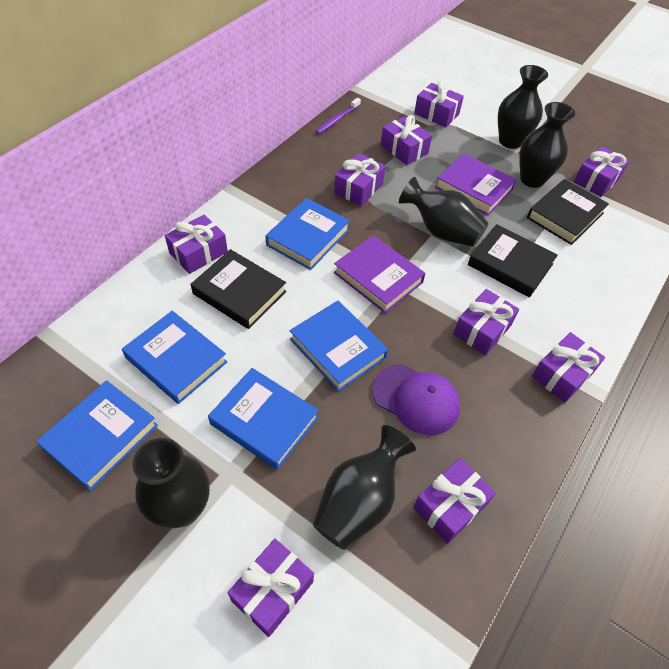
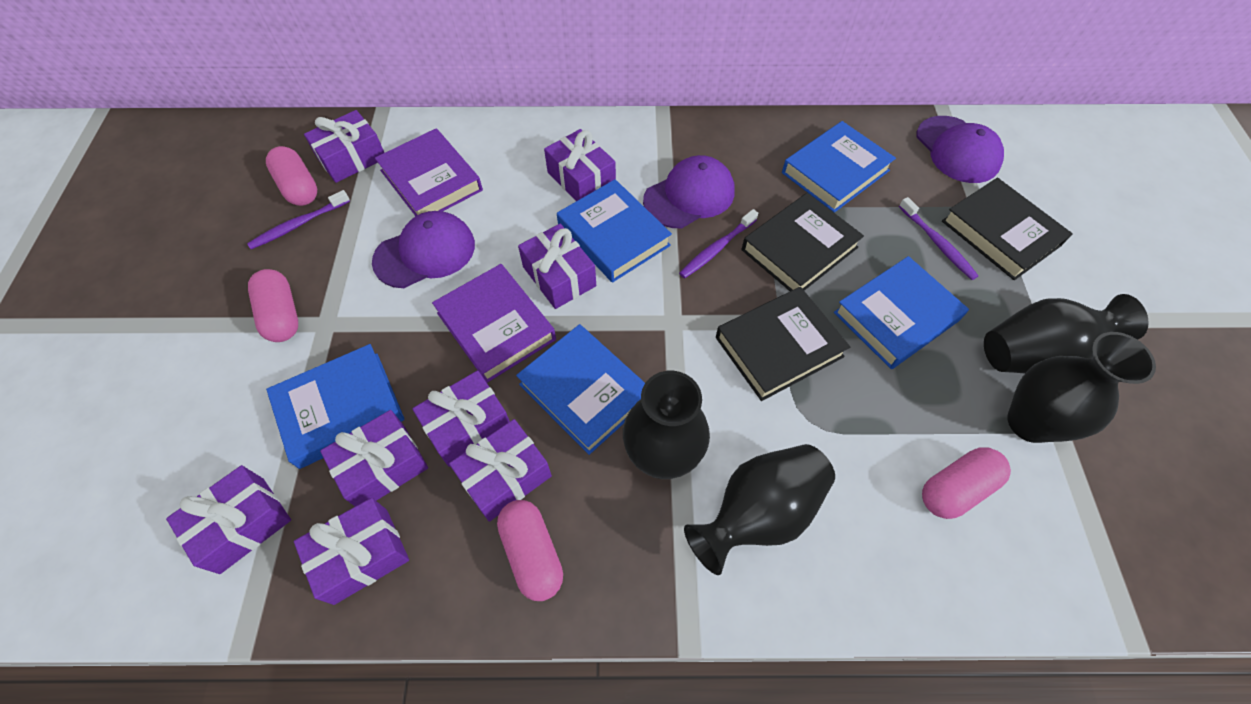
black vase: [133,438,210,528] [313,425,416,550] [399,177,489,247] [498,65,548,149] [519,102,575,188] = 5 -> [623,371,710,479] [684,444,835,575] [984,294,1149,374] [1007,332,1156,443] = 4
pink capsule: none = 0 -> [248,269,298,342] [266,146,317,206] [497,500,563,601] [922,447,1011,519] = 4
purple cap: [372,364,460,435] = 1 -> [372,211,475,288] [643,155,735,228] [917,116,1004,183] = 3
purple gift: [165,215,228,274] [227,539,314,637] [334,153,386,206] [381,115,432,165] [413,458,496,544] [414,80,464,127] [453,289,519,355] [531,332,605,403] [574,146,630,197] = 9 -> [166,465,291,574] [294,498,409,605] [304,110,384,183] [320,410,428,506] [412,370,510,467] [449,419,552,521] [518,224,596,309] [544,129,616,201] = 8
purple toothbrush: [316,98,361,134] = 1 -> [247,190,350,249] [679,209,758,278] [899,197,978,280] = 3

